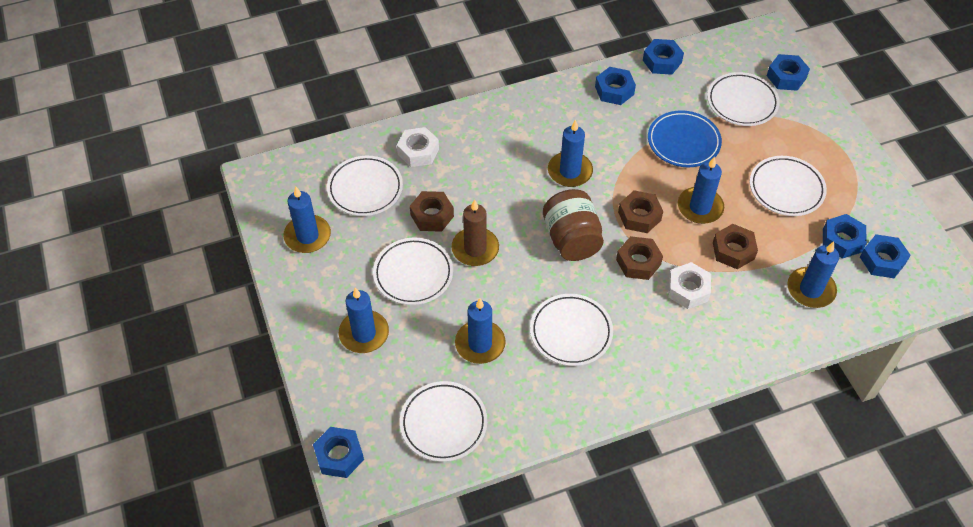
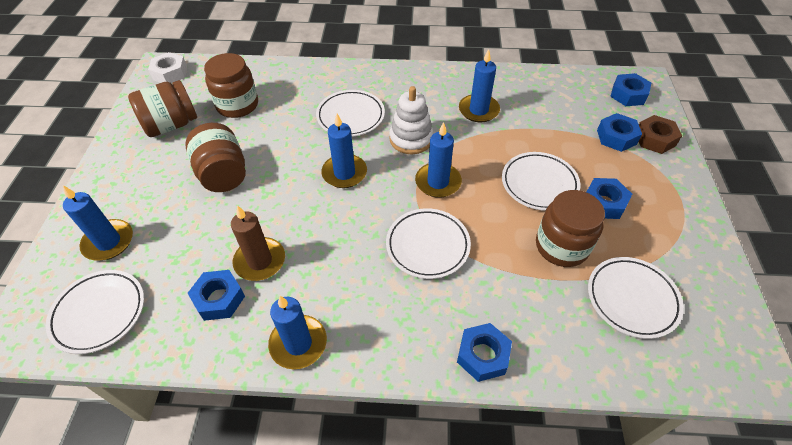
blue candle: [283,186,331,253] [339,287,389,353] [455,298,506,364] [548,119,593,187] [678,156,724,224] [787,242,839,308] = 6 -> [63,186,133,260] [268,296,327,369] [321,114,367,188] [415,122,462,198] [459,49,500,122] = 5
blue nut: [313,427,364,478] [595,67,636,105] [643,39,684,75] [767,54,810,91] [823,214,867,259] [860,234,911,278] = 6 -> [188,270,245,321] [457,323,512,382] [587,178,632,219] [597,113,642,152] [610,73,651,106] = 5
blue plate: [648,110,722,167] = 1 -> none = 0
brown jar: [543,189,604,261] = 1 -> [128,80,197,137] [185,123,246,192] [204,53,258,118] [536,190,605,267] = 4
brown nut: [410,191,454,232] [616,236,663,280] [618,190,663,233] [713,224,758,269] = 4 -> [639,115,682,154] = 1
white nut: [397,127,439,167] [668,262,711,309] = 2 -> [148,52,187,83] = 1
white plate: [327,156,403,216] [373,238,453,305] [400,381,487,462] [530,294,613,366] [707,72,780,126] [750,156,827,216] = 6 -> [46,270,144,354] [316,90,385,137] [386,208,471,279] [502,152,580,211] [588,257,684,339] = 5
white stacking toy: none = 0 -> [389,86,434,154] = 1

